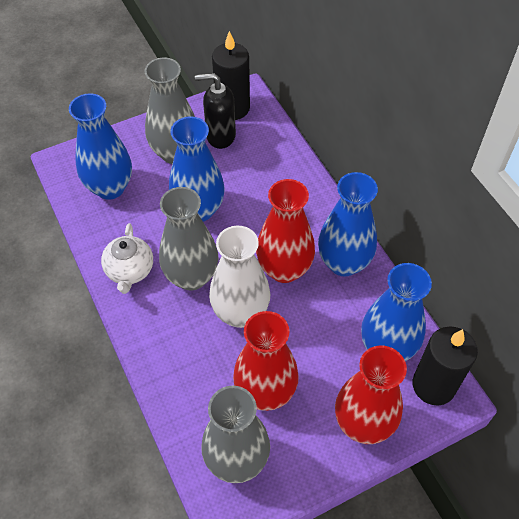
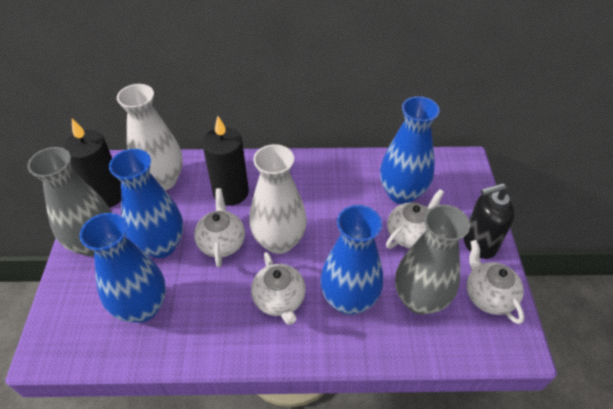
grey vase: [144,58,195,164] [159,187,218,291] [201,386,270,483] = 3 -> [27,147,112,257] [395,205,470,315] = 2
red vase: [233,311,299,411] [256,179,315,283] [335,346,407,444] = 3 -> none = 0
white teapot: [101,223,153,294] = 1 -> [194,188,245,267] [251,252,306,325] [386,189,444,248] [467,240,524,324] = 4
white vase: [209,226,270,328] = 1 -> [117,84,183,190] [249,144,307,254] = 2

